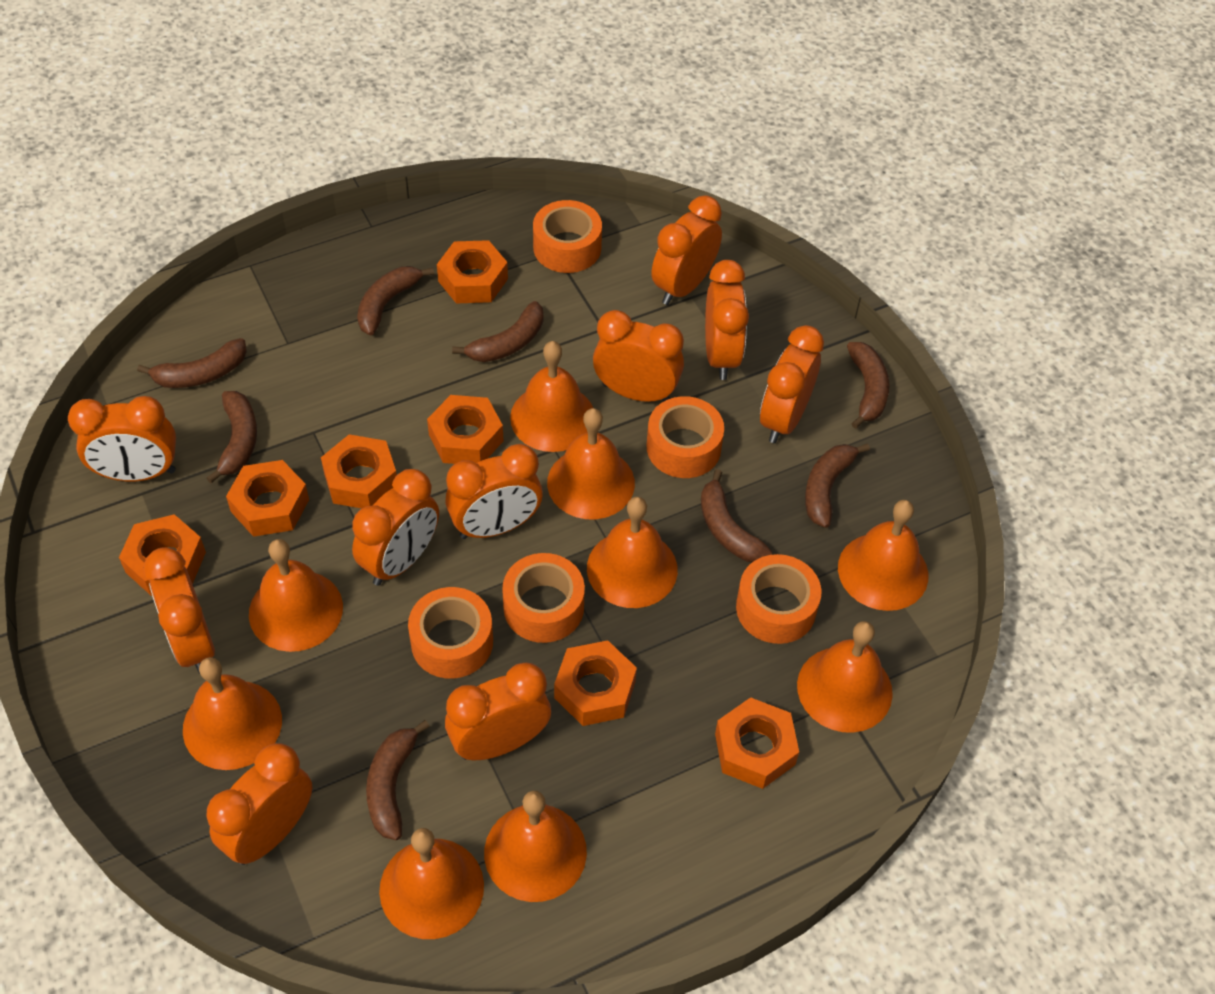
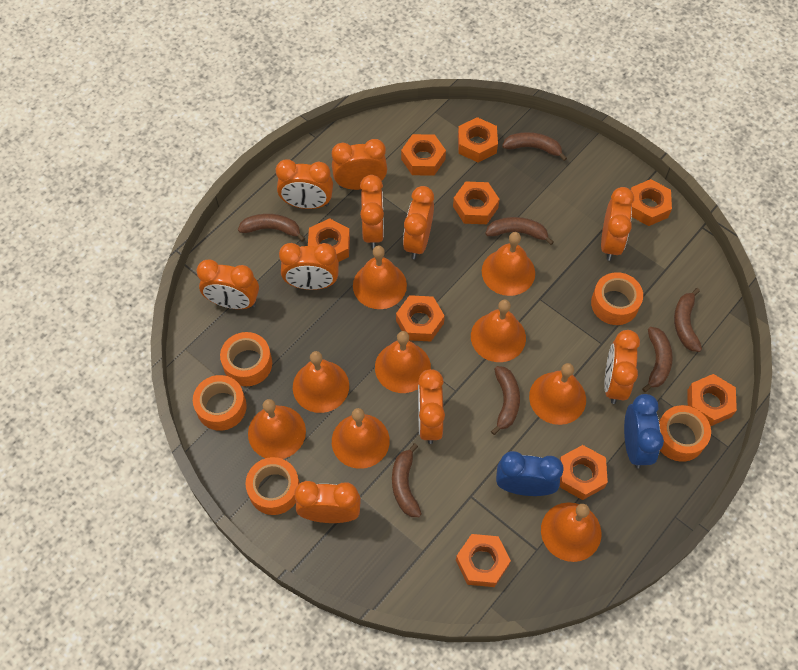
blue clock: none = 0 -> [496,451,564,496] [624,394,664,469] = 2
brown banana: [137,338,247,388] [207,391,257,483] [357,266,434,335] [366,720,430,840] [452,301,543,362] [701,469,772,562] [805,443,870,528] [847,342,890,429] = 8 -> [238,214,305,242] [392,443,422,517] [485,217,554,245] [491,366,520,435] [502,132,567,161] [642,327,673,392] [674,288,702,352] = 7
orange nut: [119,514,206,596] [226,460,309,537] [321,434,397,508] [427,395,504,464] [437,240,508,304] [554,640,637,726] [715,697,799,789] = 7 -> [308,218,350,262] [396,295,445,341] [401,134,446,175] [453,181,500,224] [456,534,511,587] [458,117,498,162] [560,445,608,500] [630,179,672,226] [687,374,737,426] = 9

